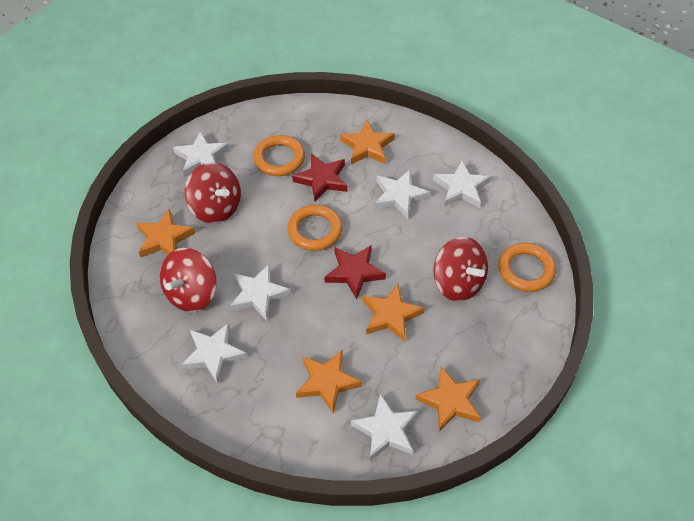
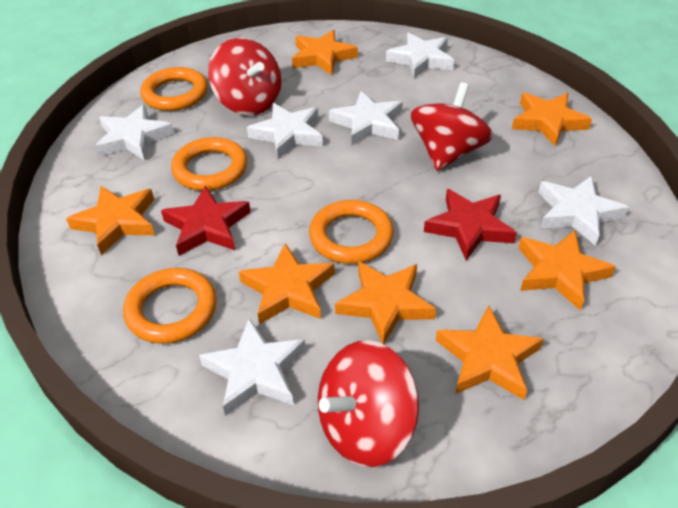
orange ring: [253,135,305,176] [287,205,343,251] [498,243,556,292] = 3 -> [123,268,217,344] [140,67,208,111] [171,137,247,191] [309,200,394,264] = 4
orange star: [136,209,195,257] [296,350,362,414] [340,120,395,164] [363,284,425,342] [415,367,481,432] = 5 -> [66,186,155,255] [239,243,335,324] [292,30,358,75] [335,261,436,344] [436,305,543,400] [512,93,592,146] [518,230,616,311] = 7

